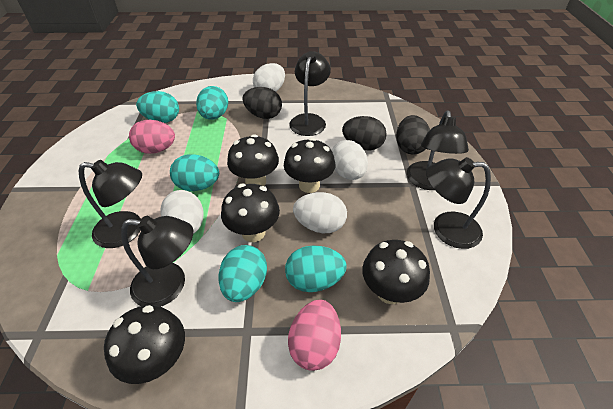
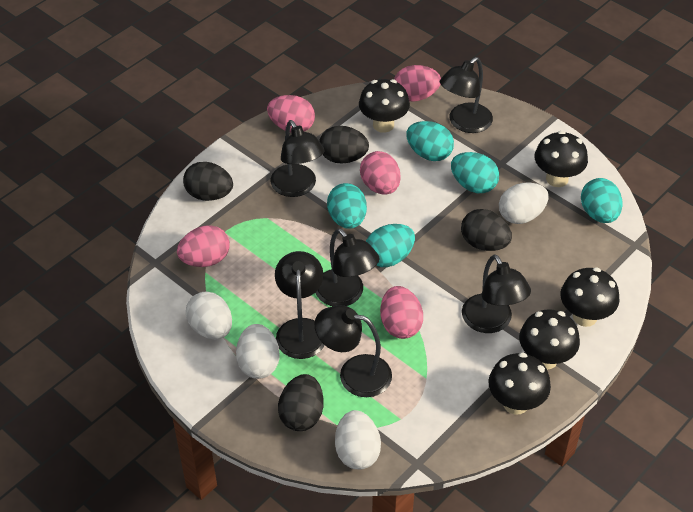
black egg: [242,87,282,119] [342,116,387,150] [396,115,430,155] = 3 -> [183,162,233,201] [278,374,324,431] [319,126,369,164] [461,209,512,251] = 4
black lamp: [79,160,142,248] [121,216,193,307] [289,51,331,136] [407,111,469,190] [426,157,491,249] = 5 -> [270,120,325,197] [275,251,325,359] [315,228,379,306] [315,305,392,397] [440,57,493,133] [462,254,531,333] = 6
pink egg: [129,120,175,154] [288,300,341,371] = 2 -> [177,225,230,267] [267,95,315,133] [360,151,401,195] [380,286,423,339] [394,65,441,102] = 5

